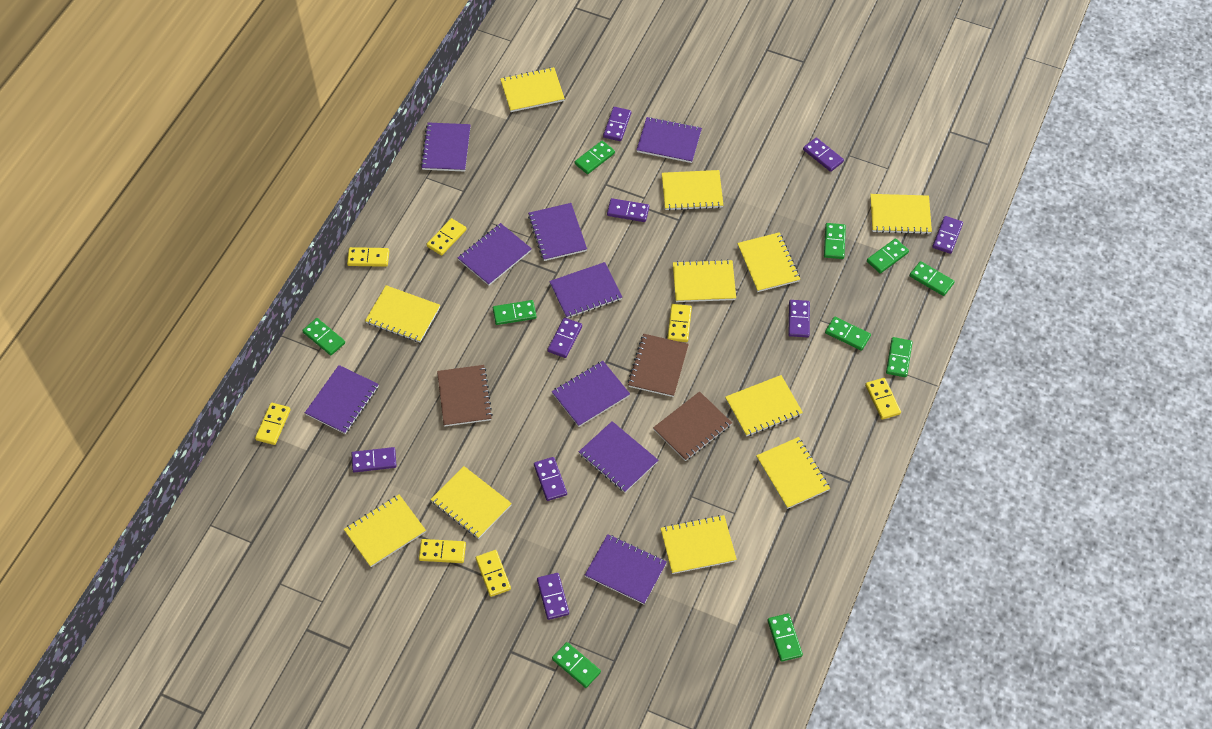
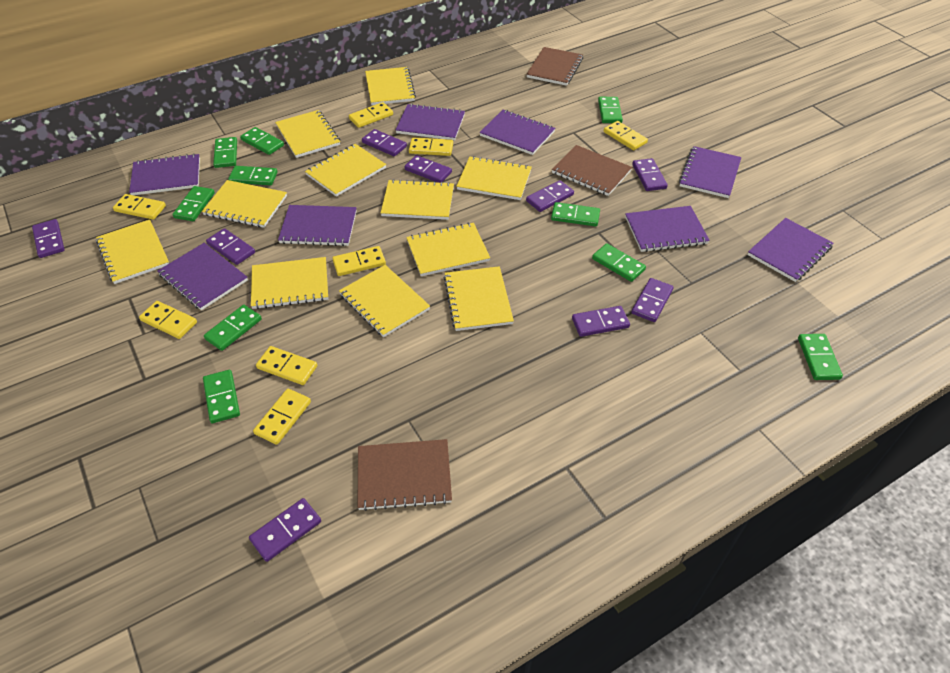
purple notebook: [305,365,379,434] [421,123,471,172] [458,223,532,286] [528,203,587,261] [549,262,622,318] [552,361,630,427] [579,421,658,493] [585,534,667,604] [636,117,702,163] = 9 -> [129,153,200,195] [158,243,248,311] [278,205,357,246] [396,104,465,141] [479,110,555,155] [625,206,710,252] [679,146,741,198] [748,218,834,282] = 8
yellow domino: [255,403,291,445] [347,247,389,267] [419,539,466,563] [426,218,466,256] [476,550,511,597] [667,304,692,342] [865,378,901,420] = 7 -> [113,194,166,220] [139,301,197,339] [253,389,311,445] [256,346,317,385] [332,246,386,276] [349,102,393,128] [409,137,453,156] [604,121,648,150] = 8

